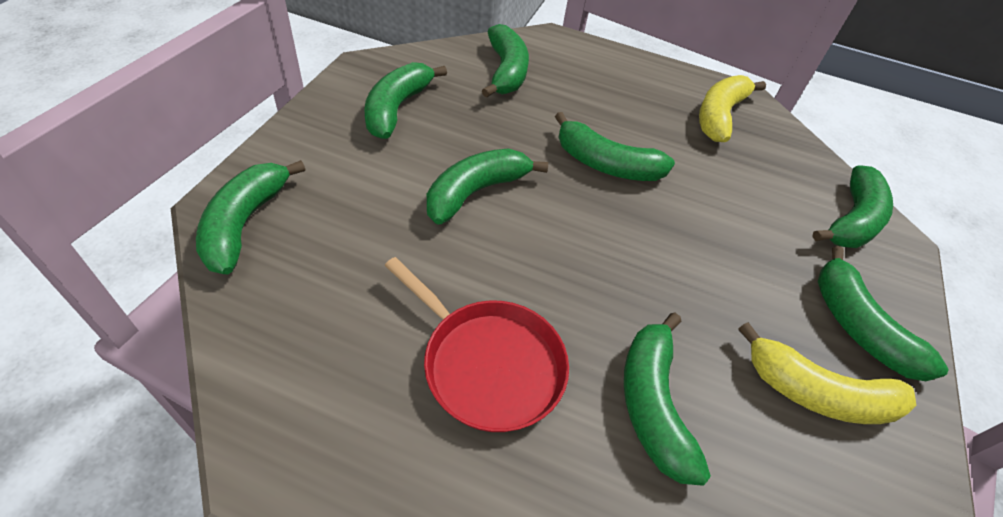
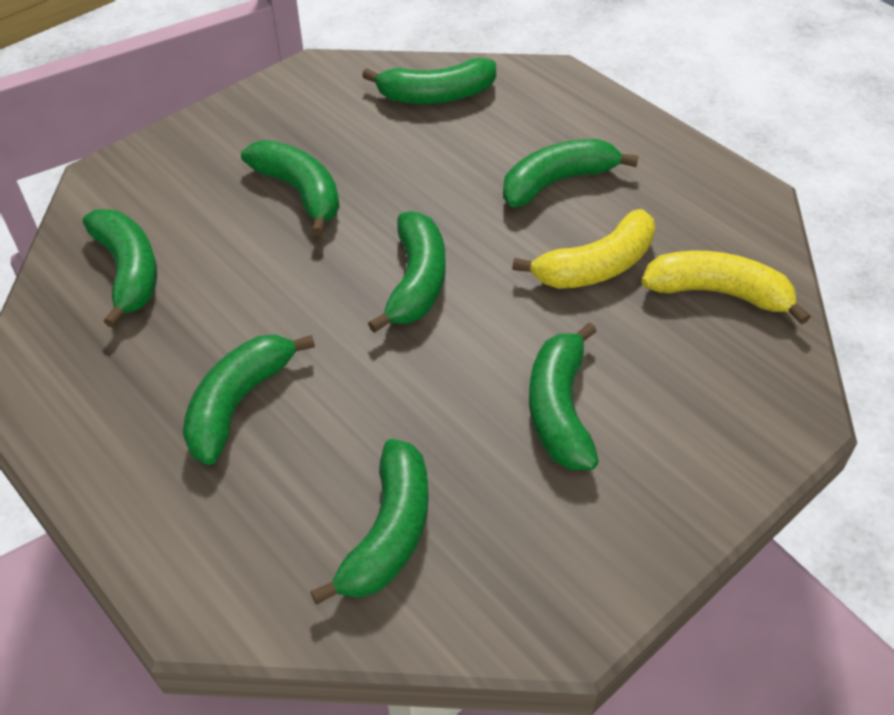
red pan: [385,257,569,432] = 1 -> none = 0

